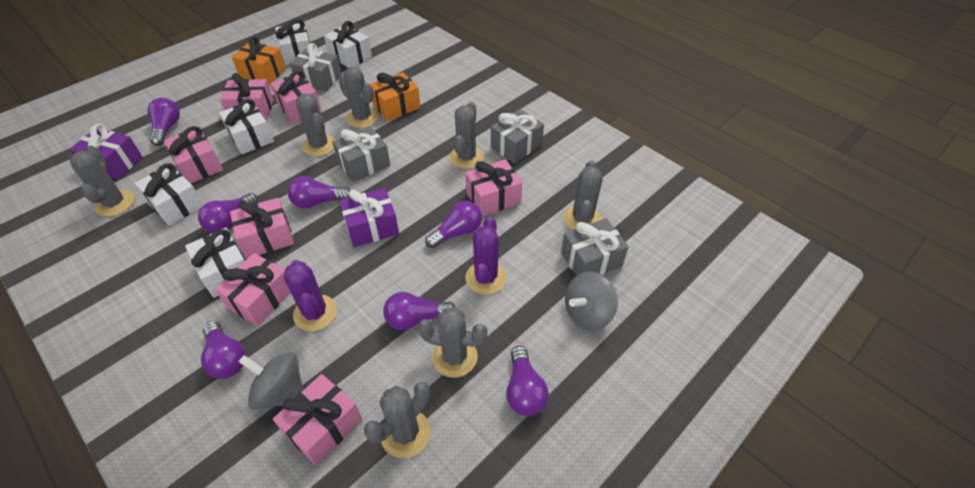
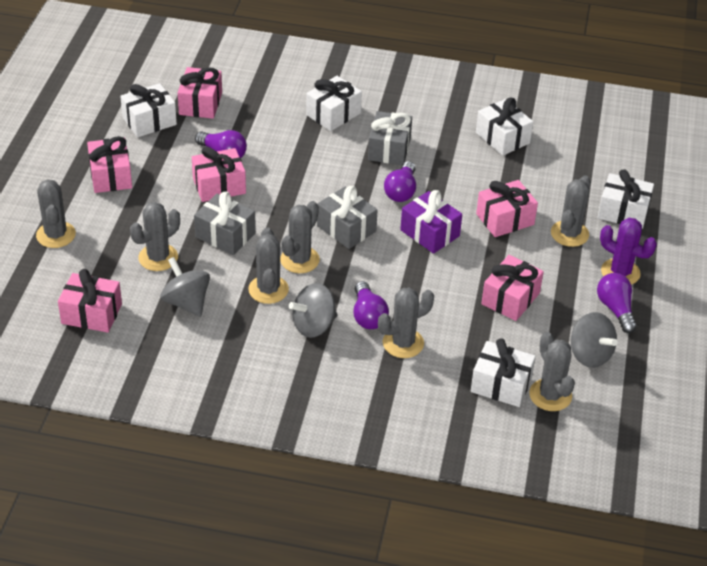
grey gift: [290,43,342,92] [332,126,390,182] [491,109,544,163] [561,218,628,276] = 4 -> [194,191,256,255] [317,186,378,249] [368,111,412,165] = 3
grey spinning top: [238,352,304,410] [565,272,618,330] = 2 -> [161,257,210,317] [289,283,338,338] [571,312,618,368] = 3
orange gift: [232,37,286,85] [370,72,421,121] = 2 -> none = 0
pink gift: [164,126,223,184] [215,253,291,326] [220,73,274,119] [230,198,294,259] [271,70,322,123] [273,374,362,466] [465,160,522,216] = 7 -> [58,269,122,333] [87,136,132,193] [178,67,222,119] [192,146,246,202] [476,180,538,237] [481,255,544,321] = 6
purple cactus: [284,260,337,331] [466,217,506,295] = 2 -> [600,218,657,285] = 1
purple gift: [69,124,143,179] [339,188,399,247] = 2 -> [400,190,462,254] = 1
purple light bulb: [148,98,180,146] [198,193,258,233] [201,321,246,379] [287,176,351,208] [383,292,455,330] [425,201,482,248] [506,346,549,416] = 7 -> [195,130,247,158] [353,281,389,329] [384,161,416,202] [597,273,637,333] = 4

